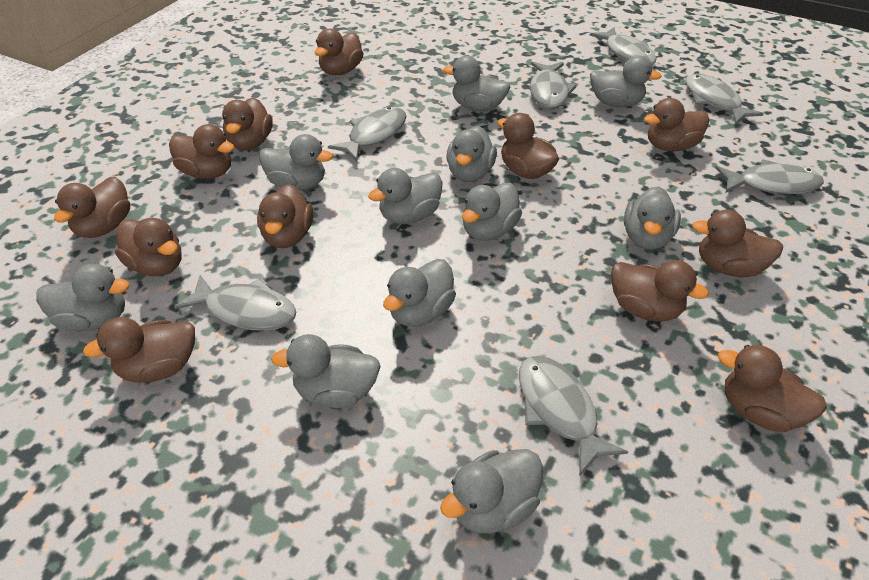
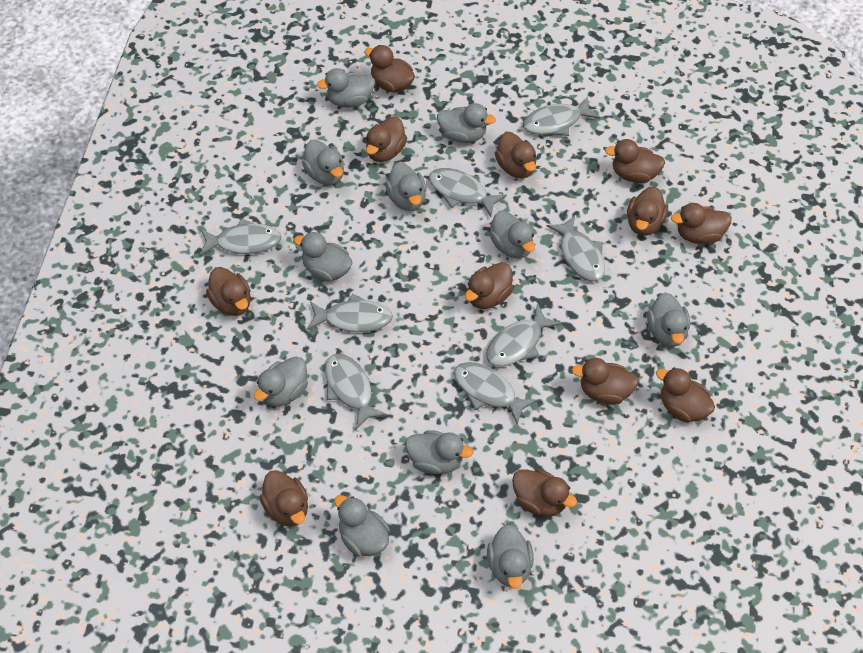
grey fish: [174,275,296,331] [328,107,406,161] [519,356,628,475] [530,62,577,108] [589,27,656,65] [685,74,764,124] [715,159,824,194] = 7 -> [200,218,282,256] [307,294,393,332] [325,354,387,429] [429,168,507,217] [454,362,537,425] [486,304,561,366] [523,96,600,136] [546,215,605,282] = 8

